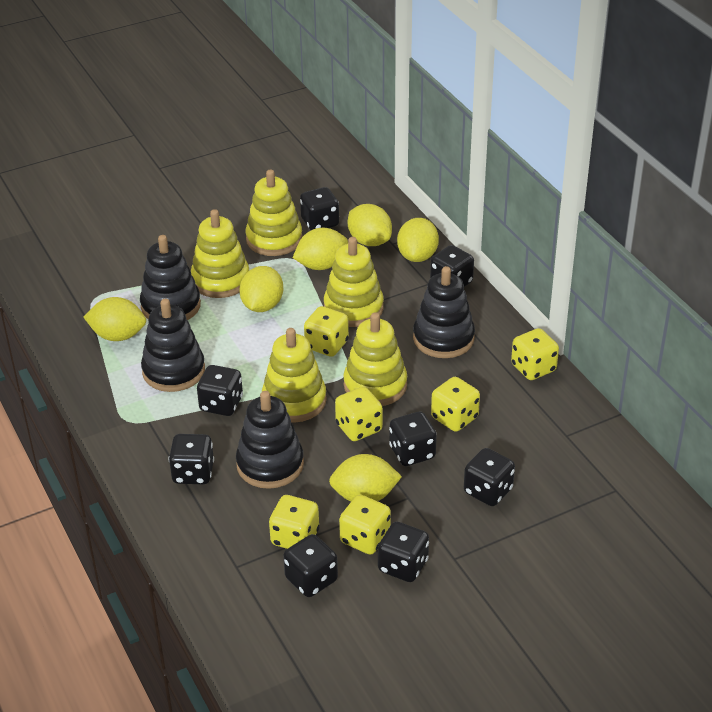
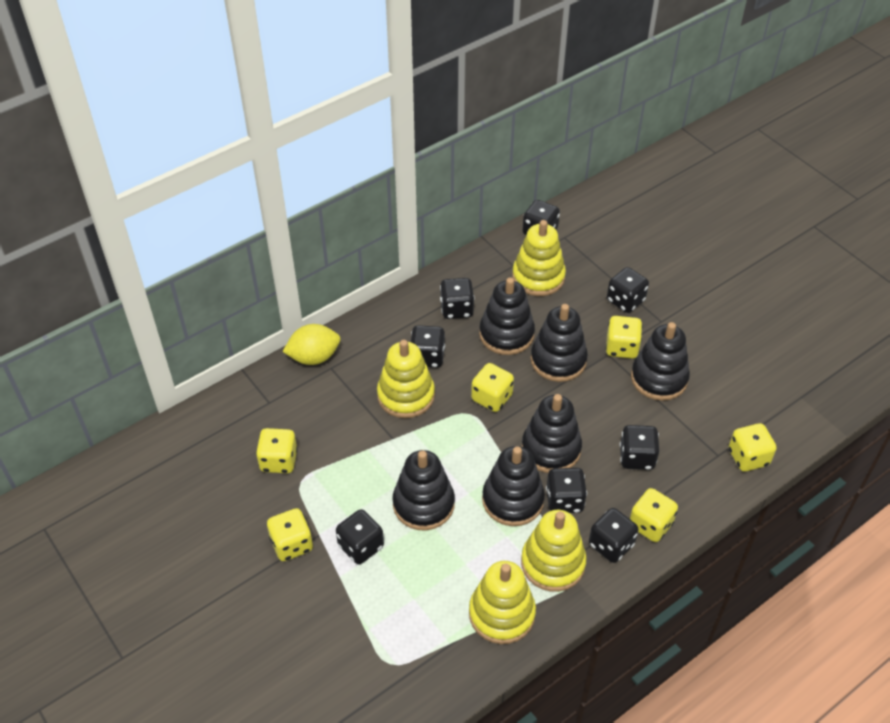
black stacking toy: [140,235,201,320] [141,299,205,392] [236,391,304,489] [413,266,475,358] = 4 -> [392,450,455,530] [479,277,535,355] [482,446,545,526] [522,394,582,473] [531,304,588,382] [631,322,690,401] = 6
yellow lemon: [84,297,146,341] [239,266,283,312] [293,228,348,270] [329,454,402,502] [348,204,392,246] [397,218,439,262] = 6 -> [283,324,340,365] = 1
yellow stacking toy: [191,209,249,298] [246,170,303,256] [262,328,327,423] [324,237,384,327] [343,312,407,406] = 5 -> [377,340,435,418] [469,561,536,644] [512,220,566,296] [521,510,587,592] = 4

